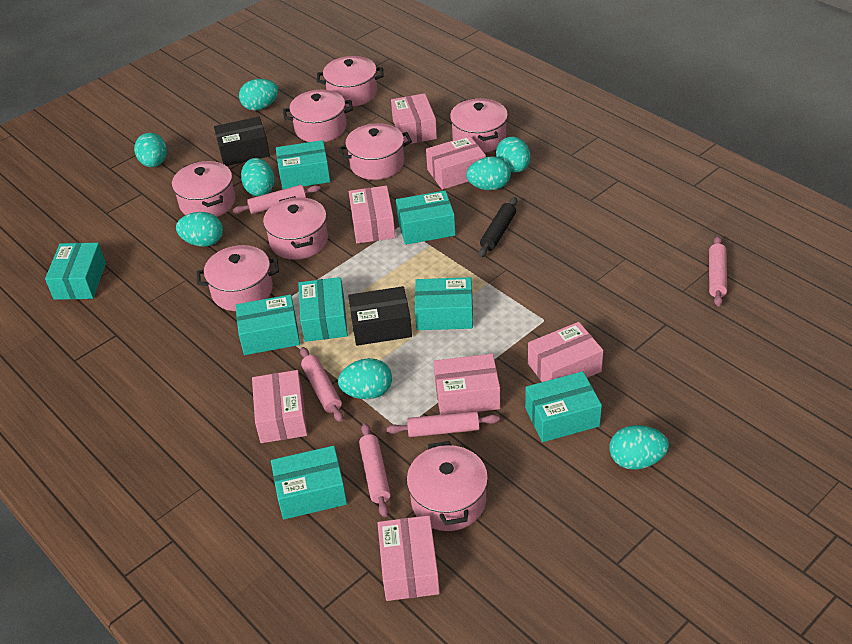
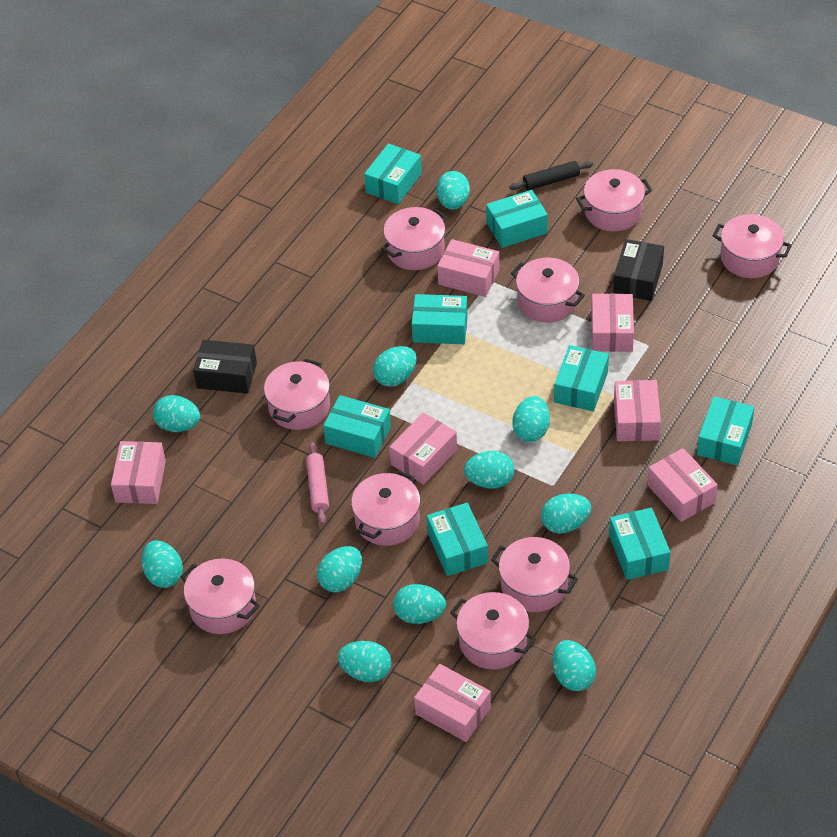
pink pot: [172,161,235,217] [197,245,279,311] [263,196,328,260] [283,90,353,142] [317,56,383,107] [338,123,412,180] [406,441,488,531] [450,98,508,153] = 8 -> [181,559,260,634] [264,358,330,430] [351,470,420,546] [381,207,447,270] [450,592,536,669] [491,537,578,612] [511,257,585,323] [576,169,652,232] [713,214,792,278] = 9
pink rolling pin: [232,185,320,214] [300,347,343,422] [359,423,391,517] [387,411,500,437] [709,236,727,306] = 5 -> [306,442,329,525] = 1
turquoise egg: [134,133,167,167] [176,212,223,247] [239,79,279,111] [241,158,275,196] [338,358,392,399] [466,156,511,190] [496,137,530,172] [610,425,669,470] = 8 -> [142,540,183,588] [153,395,200,432] [317,546,362,592] [338,641,391,682] [373,346,417,387] [393,584,446,624] [436,171,470,210] [464,451,514,488] [512,396,550,442] [541,494,591,534] [552,640,596,691] = 11

